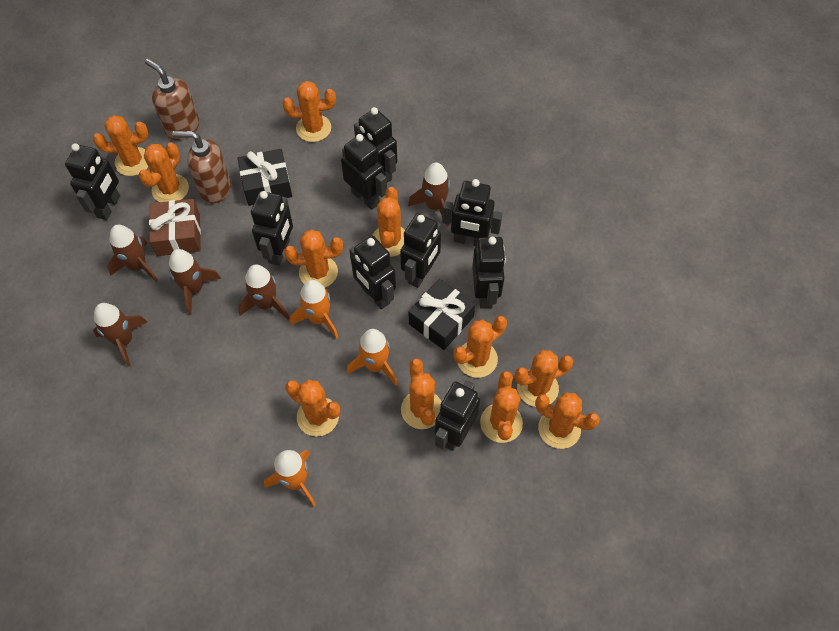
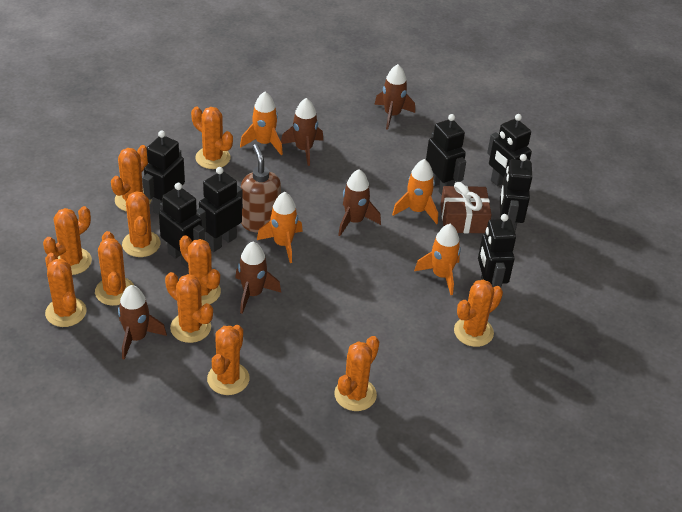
black gift: [238,149,292,206] [409,279,475,350] = 2 -> none = 0
black robot: [65,143,120,220] [251,191,293,266] [341,134,387,210] [349,236,396,310] [354,107,397,183] [400,213,441,288] [435,381,480,451] [442,179,503,247] [472,237,506,309] = 9 -> [142,130,185,215] [159,183,205,269] [196,167,243,252] [426,114,466,195] [478,214,516,287] [487,114,532,186] [500,154,532,231] = 7
brown soap dispenser: [145,59,199,140] [172,131,231,204] = 2 -> [241,144,281,232] = 1
orange rocket: [264,449,316,506] [290,280,339,339] [347,329,398,386] = 3 -> [240,92,283,155] [257,192,303,263] [392,159,438,224] [414,224,461,295] = 4

